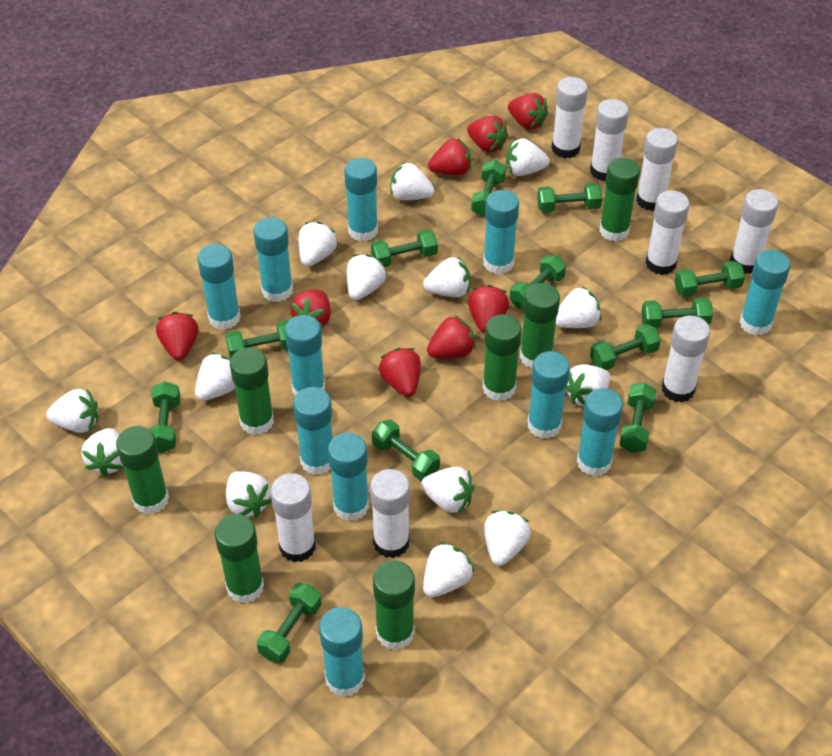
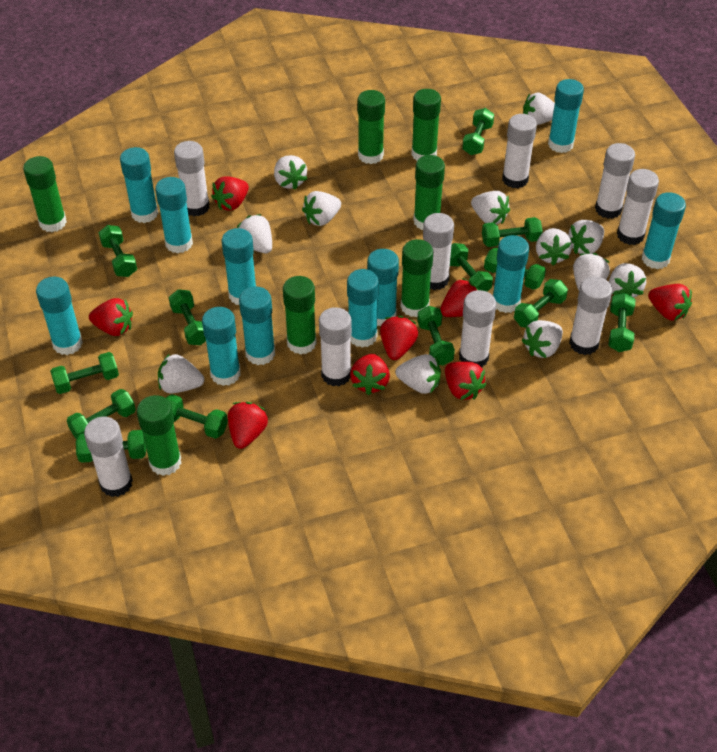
green dumbbell: [149,381,181,453] [225,320,289,359] [257,583,322,663] [371,229,438,267] [372,420,440,481] [471,160,506,217] [510,255,566,309] [537,183,602,213] [590,324,661,370] [619,383,657,453] [641,297,713,329] [674,261,745,297] = 12 -> [50,352,119,394] [67,389,136,439] [76,430,146,463] [99,225,137,277] [166,394,228,439] [169,289,206,345] [417,306,455,366] [450,243,493,292] [462,108,494,155] [482,217,543,247] [484,248,546,290] [514,279,568,328] [609,293,635,352] = 13
white glue stick: [271,473,316,562] [370,469,410,558] [552,77,588,158] [590,99,629,181] [636,128,678,211] [645,190,690,275] [662,315,710,402] [730,189,778,274] = 8 -> [84,417,133,497] [174,141,210,216] [319,307,352,386] [423,213,454,290] [459,290,496,367] [502,114,537,189] [569,276,612,355] [595,143,635,219] [617,169,659,245] = 9
white strawberry: [46,389,98,433] [81,428,123,477] [195,352,235,401] [226,471,272,517] [299,222,338,267] [347,254,387,300] [391,162,435,200] [421,467,474,513] [423,257,470,297] [423,542,474,597] [484,511,531,566] [506,138,549,176] [556,286,601,328] [566,364,611,406] = 14 -> [158,353,204,393] [237,214,272,253] [274,155,307,190] [302,191,341,226] [395,354,441,394] [471,191,510,225] [522,320,563,358] [523,92,555,125] [536,228,572,265] [568,220,604,254] [573,253,610,290] [609,263,646,298] = 12

